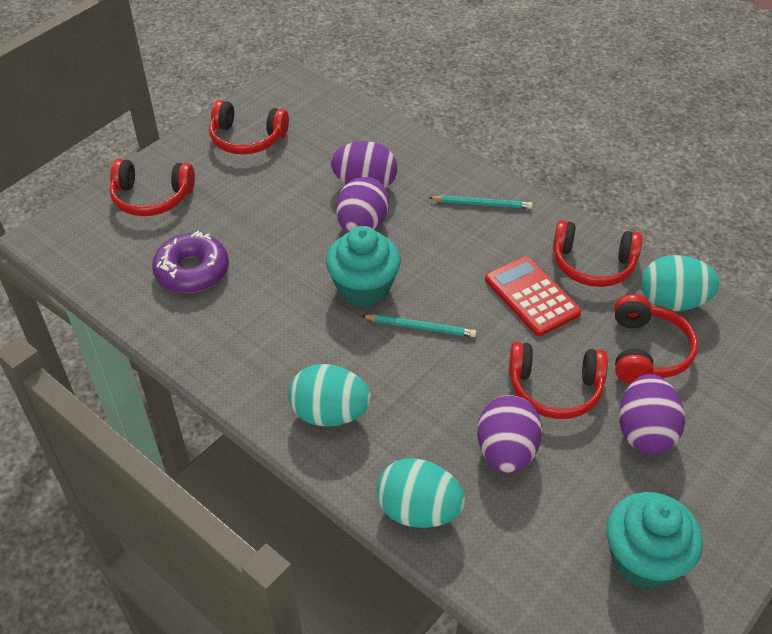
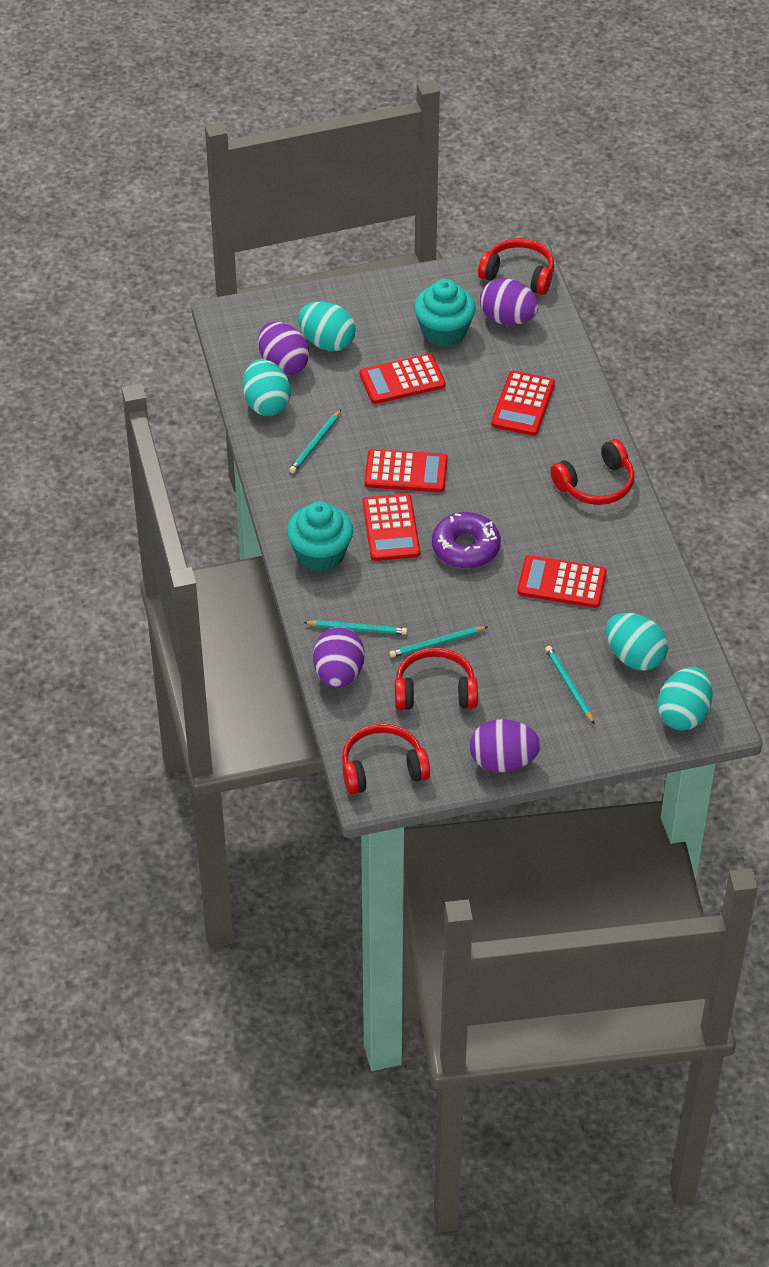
red calculator: [485,256,581,336] = 1 -> [359,354,446,404] [363,494,420,561] [364,449,448,492] [491,371,555,436] [518,555,607,608] = 5
red headphones: [110,159,195,216] [209,100,289,155] [509,342,608,419] [553,220,642,287] [615,294,698,384] = 5 -> [342,724,430,795] [395,647,478,710] [478,238,554,295] [550,439,635,505] = 4
turquoise egg: [288,364,371,427] [376,458,465,528] [641,255,720,311] = 3 -> [242,359,291,416] [298,302,356,351] [606,613,668,671] [658,667,712,730] = 4
turquoise pencil: [362,314,477,337] [429,195,533,209] = 2 -> [289,410,341,473] [303,620,407,635] [389,626,488,658] [545,646,595,724] = 4

